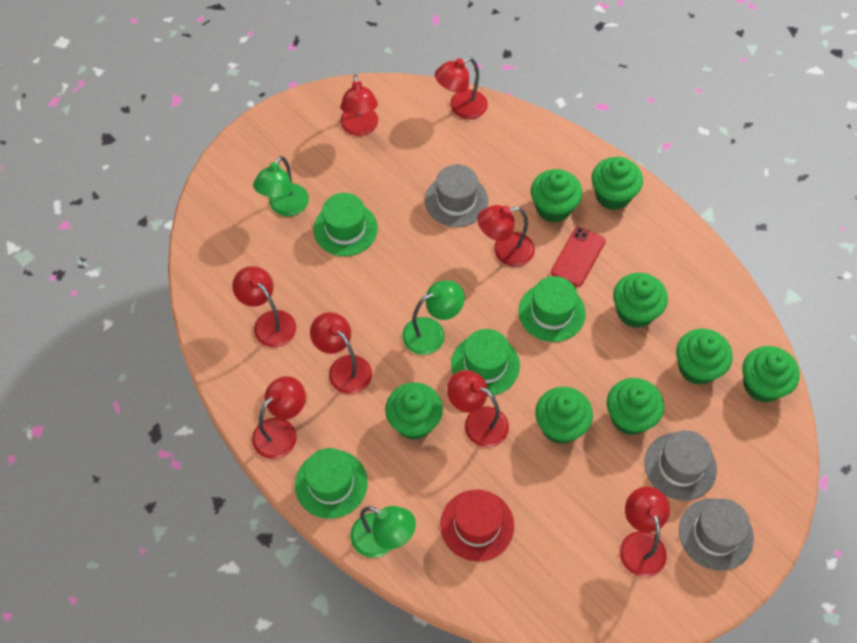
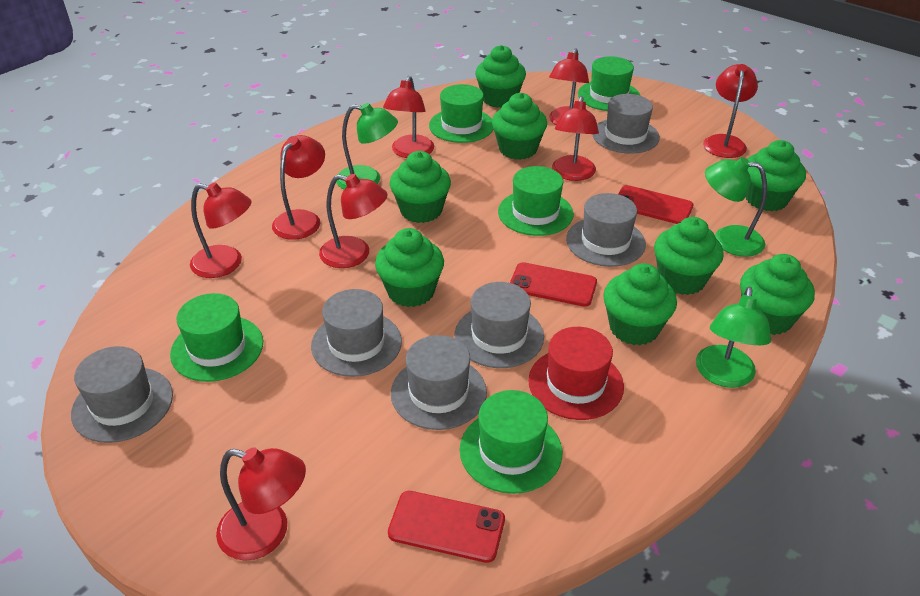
green hat: [295,448,368,519] [313,193,378,256] [451,329,520,396] [518,276,586,342] = 4 -> [170,293,263,382] [429,84,494,143] [460,390,562,494] [498,166,574,236] [578,56,640,111] = 5
grey hat: [425,164,488,227] [644,430,717,500] [679,498,754,571] = 3 -> [71,346,173,443] [311,289,402,377] [391,335,487,430] [455,282,544,368] [566,193,646,267] [592,94,660,154] = 6
red phone: [551,227,606,287] = 1 -> [388,491,505,563] [510,262,597,307] [618,185,693,224] = 3

